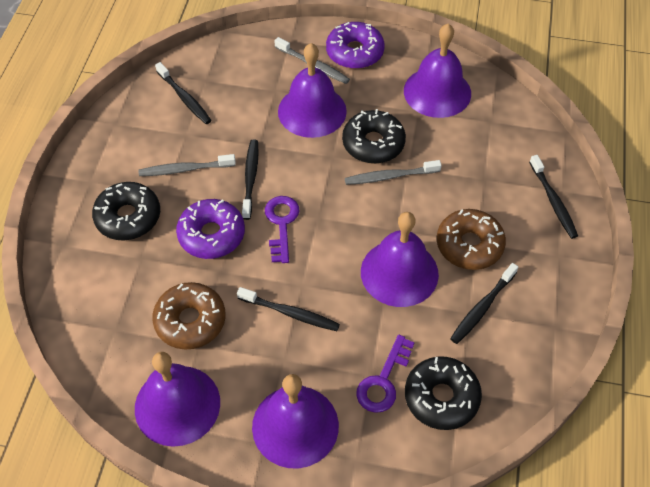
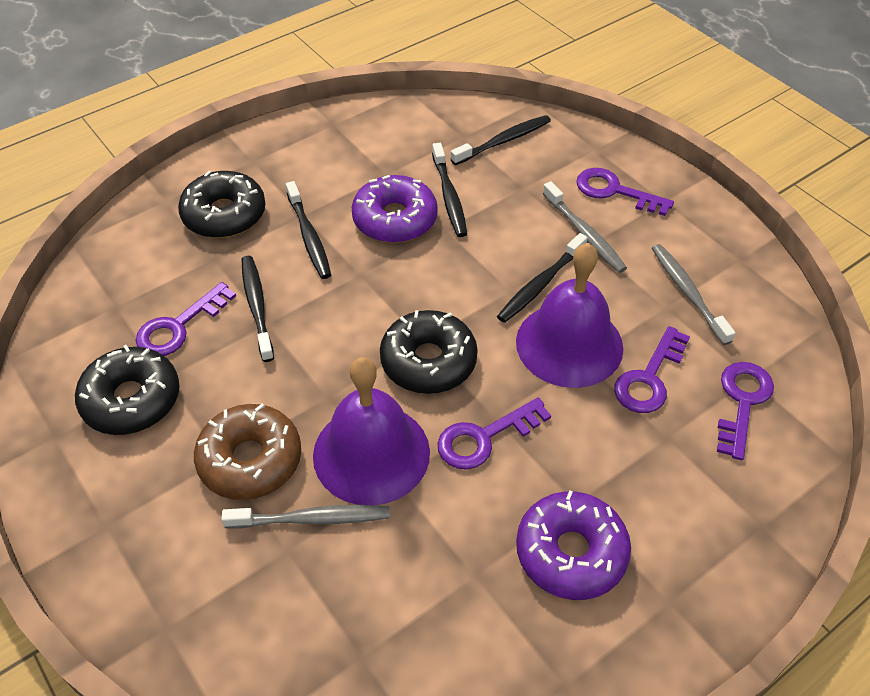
brown donut: [152,282,226,350] [437,209,506,270] = 2 -> [194,404,301,500] = 1
purple bell: [135,352,220,447] [252,374,339,469] [278,43,347,138] [361,212,439,307] [404,23,471,118] = 5 -> [313,357,430,505] [516,243,623,388] = 2
purple key: [265,196,299,263] [356,335,415,413] = 2 -> [136,282,236,356] [437,398,551,470] [576,168,674,216] [614,326,690,413] [717,362,774,460] = 5

